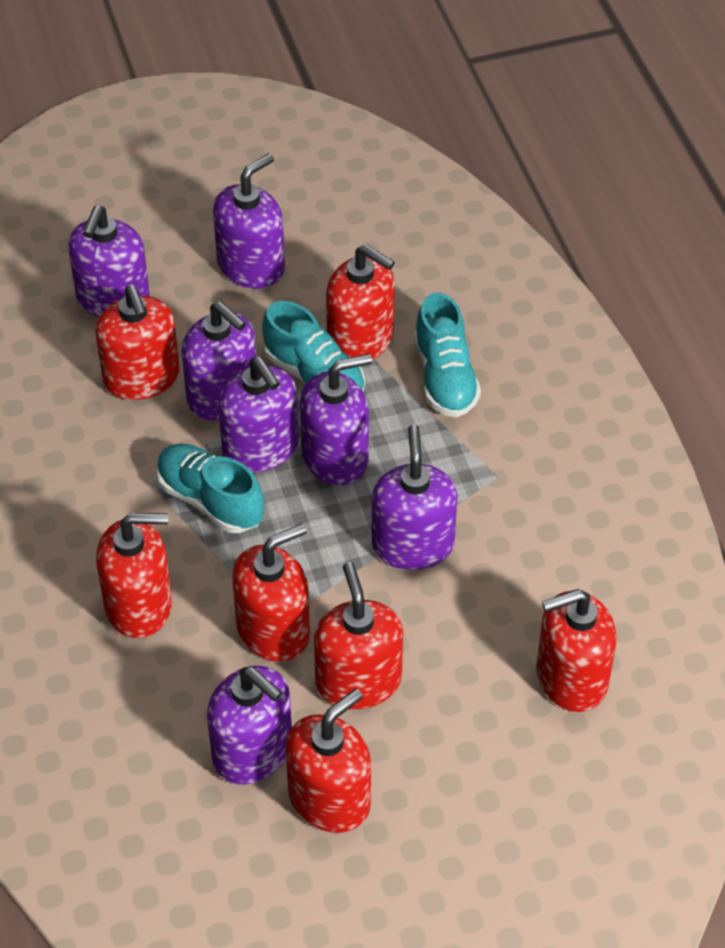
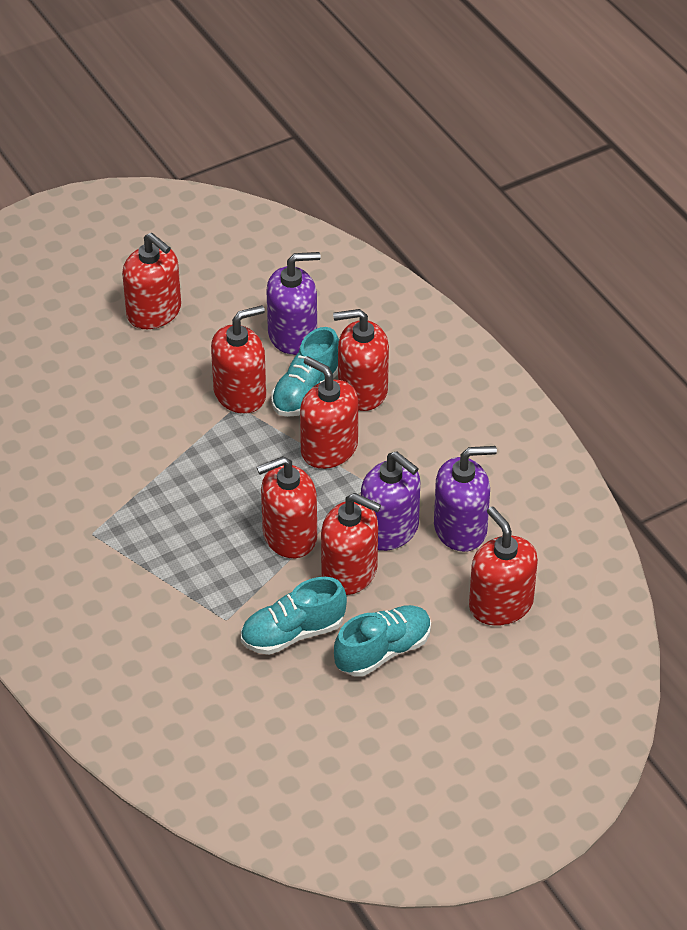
purple soap dispenser: [68,206,150,317] [181,302,256,421] [207,666,292,784] [213,153,285,289] [218,357,299,473] [300,354,372,486] [372,424,458,570] = 7 -> [267,252,320,355] [361,451,420,551] [434,446,497,552] = 3

